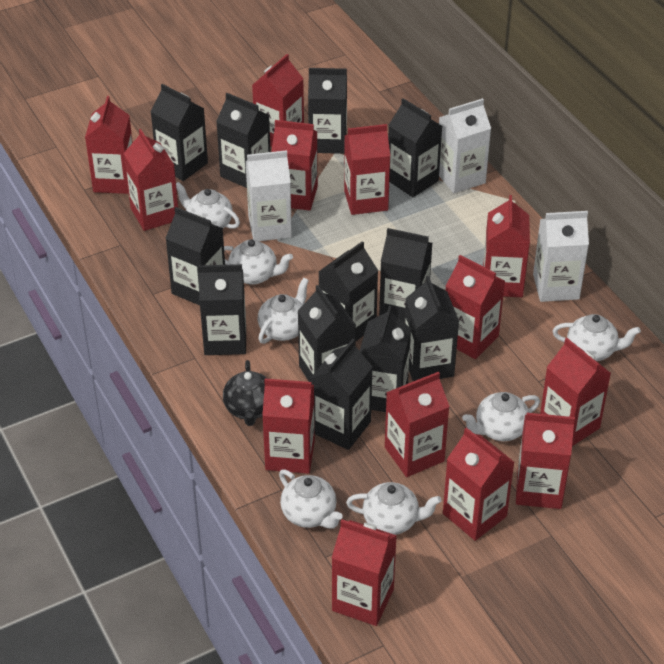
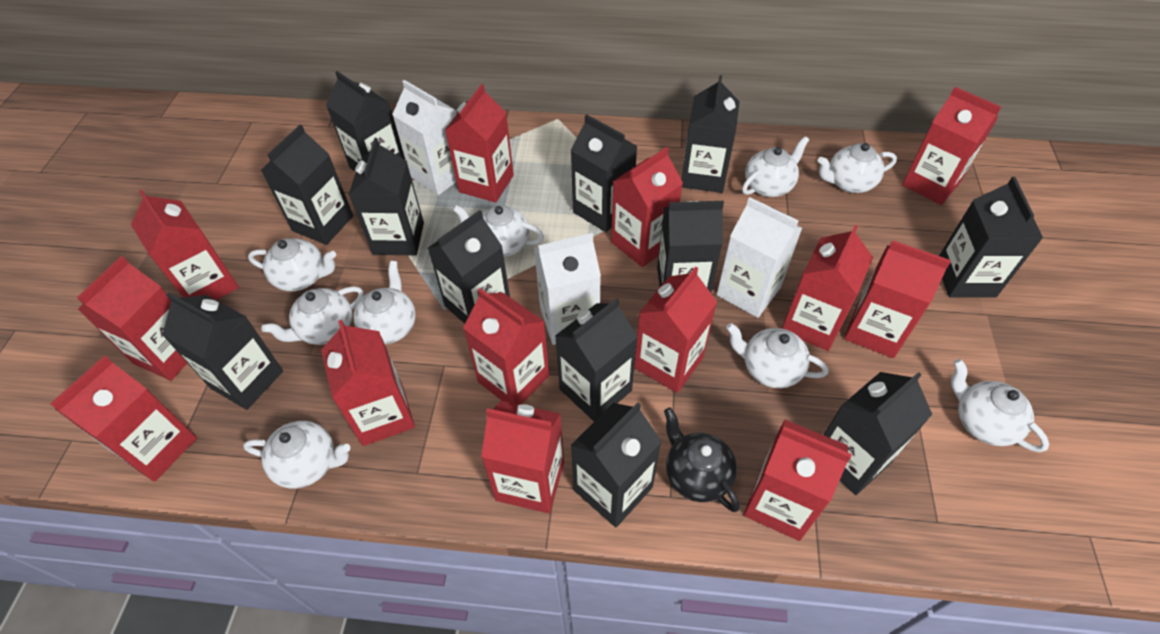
white teapot: [176,182,240,229] [224,239,293,285] [258,278,309,344] [279,469,343,529] [346,482,442,535] [462,392,540,441] [553,314,641,361] = 7 -> [243,421,350,489] [248,238,336,291] [262,286,364,345] [354,261,416,344] [453,205,544,257] [726,323,829,388] [742,136,809,197] [818,143,897,193] [951,359,1049,452] = 9

